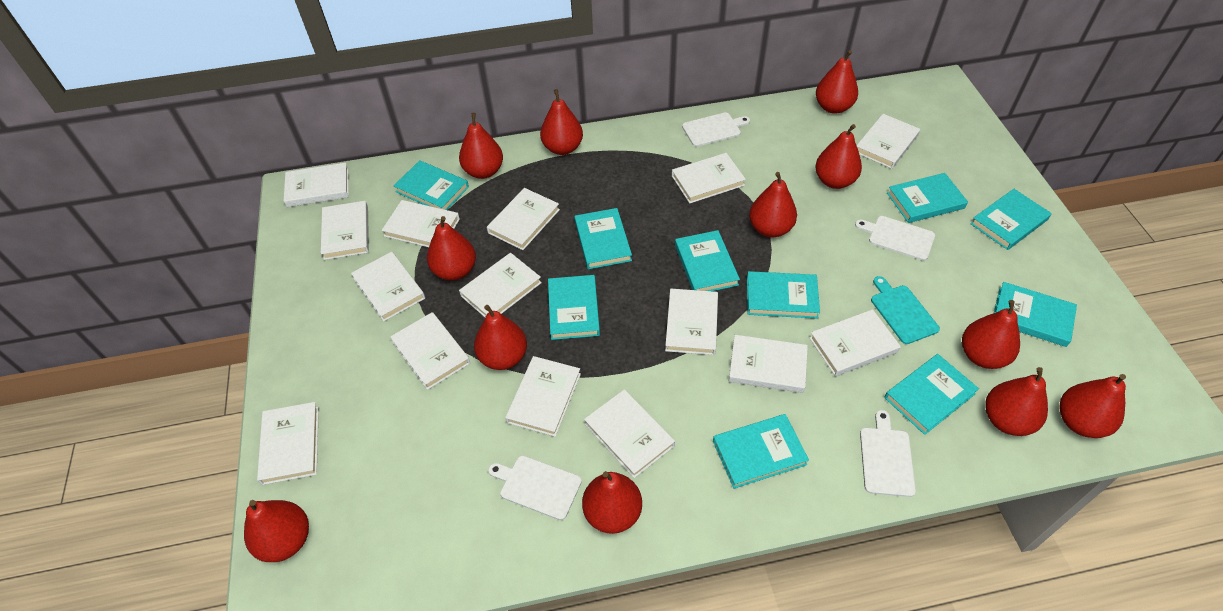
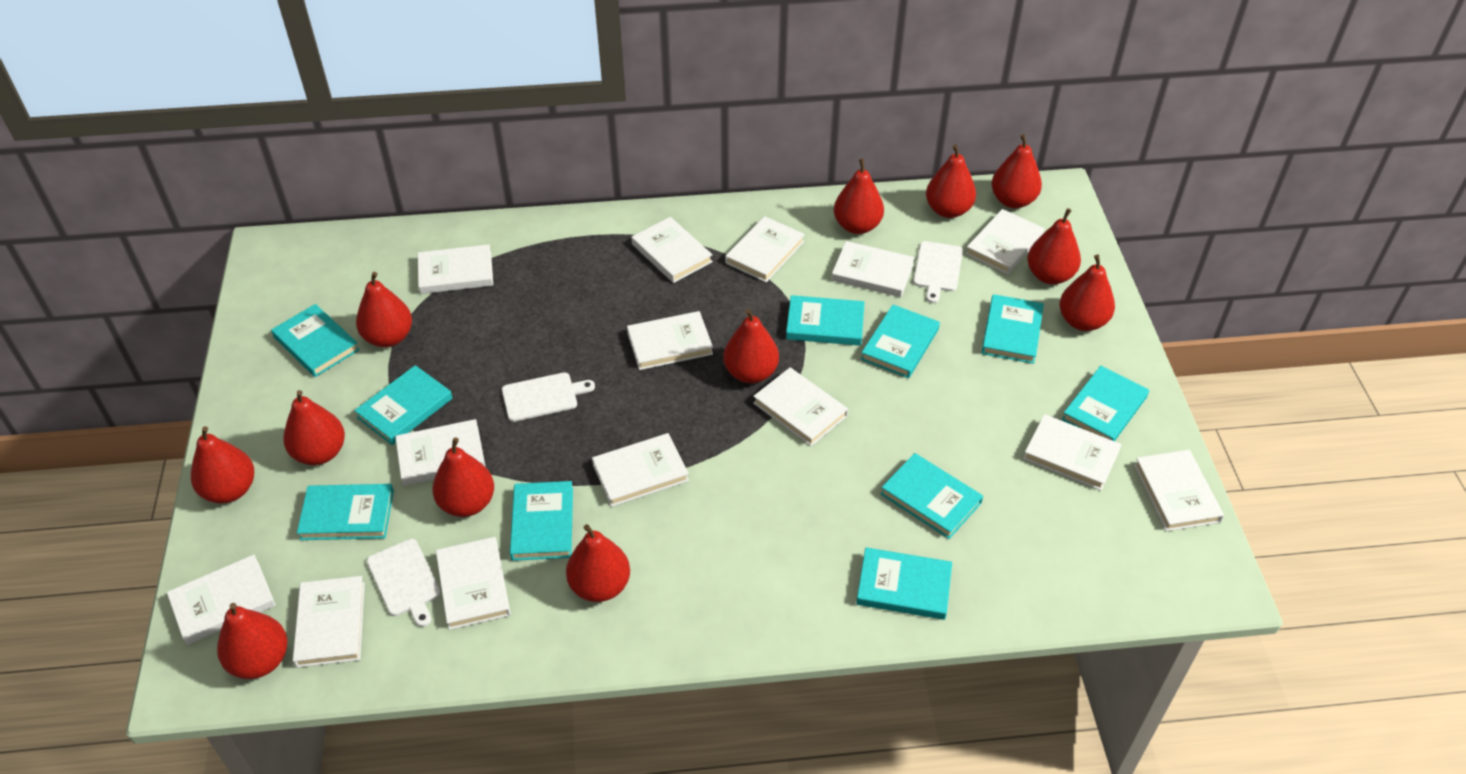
turquoise cutting board: [871,276,940,344] = 1 -> none = 0
white book: [257,402,319,485] [284,163,349,207] [321,201,369,260] [351,252,425,322] [382,200,460,247] [390,312,470,390] [459,253,542,317] [487,188,560,250] [505,356,581,437] [584,389,675,478] [665,289,718,355] [672,153,746,203] [729,335,808,393] [809,309,901,376] [856,114,920,169] = 15 -> [167,555,276,645] [292,576,365,668] [395,419,486,486] [418,244,493,294] [436,537,511,630] [592,433,689,507] [627,311,713,370] [631,217,713,283] [725,216,805,282] [753,367,848,446] [832,241,915,297] [966,209,1044,274] [1023,414,1122,490] [1134,450,1224,531] = 14
white cutting board: [488,455,582,520] [682,112,750,147] [855,216,935,260] [860,410,916,497] = 4 -> [367,539,441,627] [502,372,595,422] [913,241,963,303] = 3

